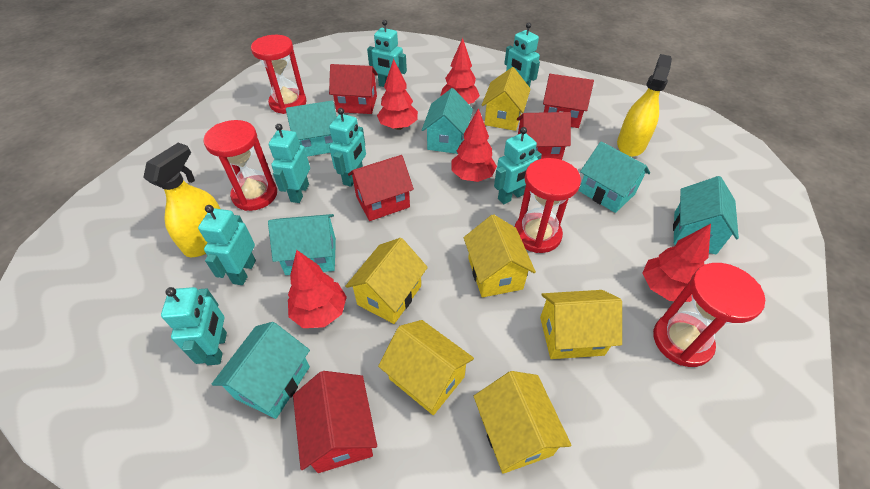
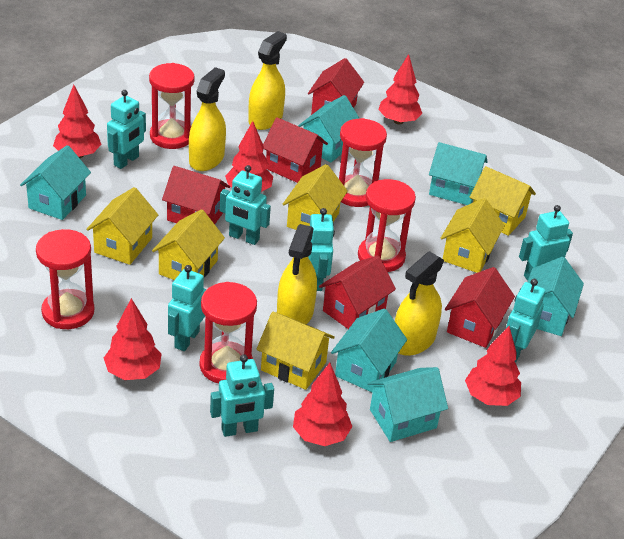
red hourglass: [203,120,277,211] [251,35,307,114] [515,158,581,253] [653,263,765,367] = 4 -> [36,229,94,329] [149,63,195,149] [199,282,257,384] [339,118,387,207] [358,179,416,272] = 5
red tree: [288,250,347,328] [377,59,418,130] [440,38,480,104] [451,108,497,182] [642,224,711,302] = 5 -> [53,85,102,158] [104,298,161,380] [225,121,273,192] [293,363,352,446] [378,54,422,124] [465,326,521,406] = 6
yellow spray bottle: [143,143,221,257] [617,54,672,157] = 2 -> [189,67,226,171] [248,31,287,130] [277,224,317,324] [395,251,444,356] = 4

